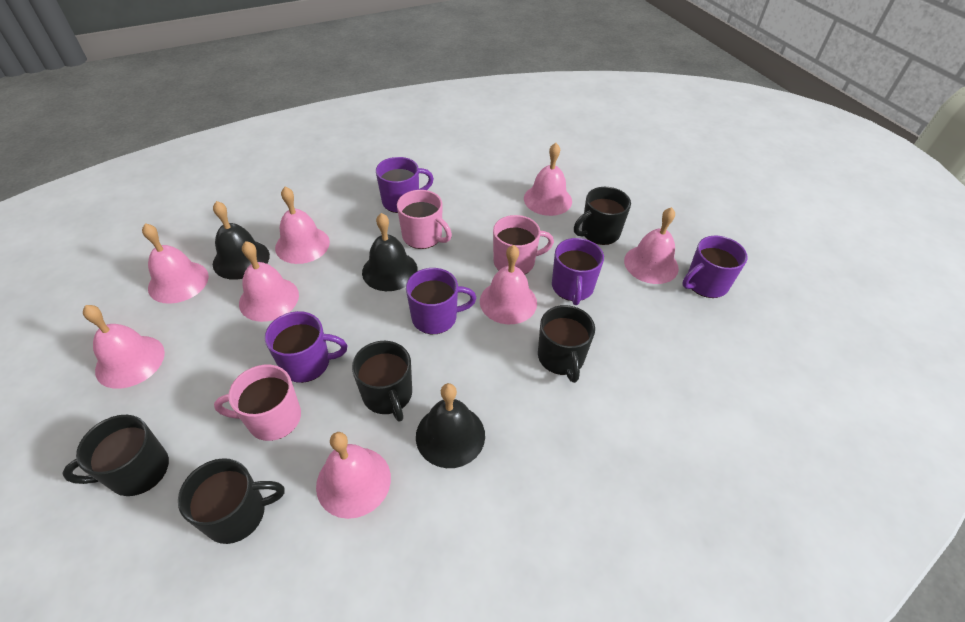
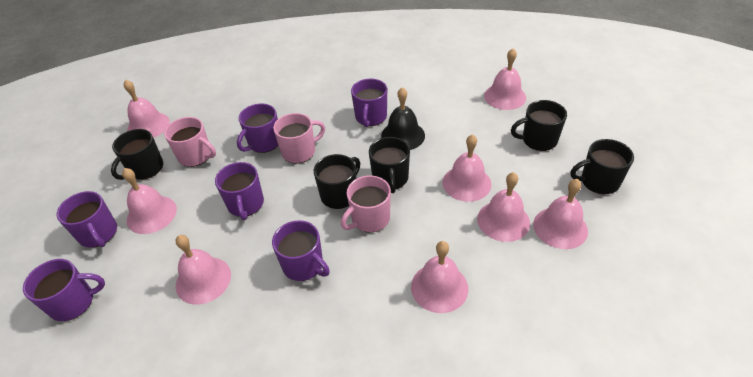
black bell: [213,201,270,280] [362,213,418,291] [416,383,485,468] = 3 -> [381,87,425,150] = 1
purple mug: [265,311,347,383] [376,157,434,213] [406,268,476,334] [552,238,604,305] [682,235,747,298] = 5 -> [23,259,105,321] [56,191,117,248] [215,162,264,220] [237,104,278,153] [272,220,330,281] [351,79,387,127] = 6

